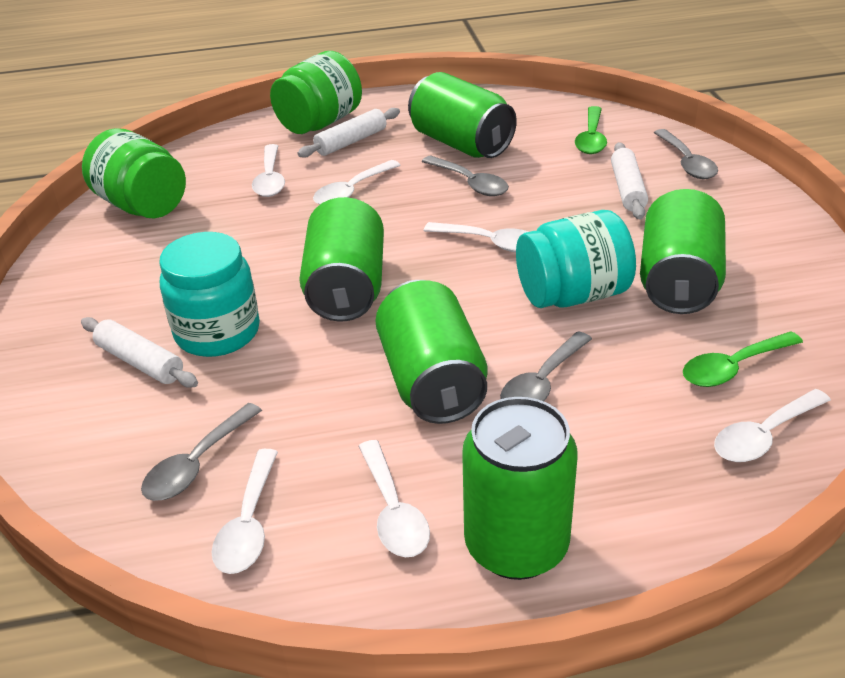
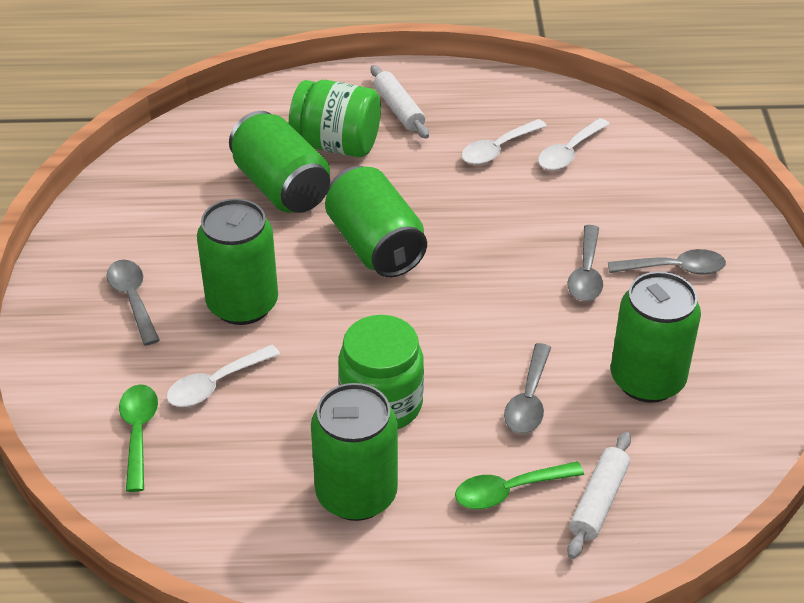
turquoise jar: [159,232,260,357] [516,210,636,308] = 2 -> none = 0
white rolling pin: [81,317,198,388] [297,108,400,158] [611,142,648,219] = 3 -> [371,65,429,138] [567,432,631,559] = 2
white spoon: [211,449,278,574] [252,144,285,197] [313,160,400,205] [358,440,430,557] [423,222,529,252] [714,389,831,462] = 6 -> [166,345,280,407] [461,119,547,165] [538,118,609,170] = 3

